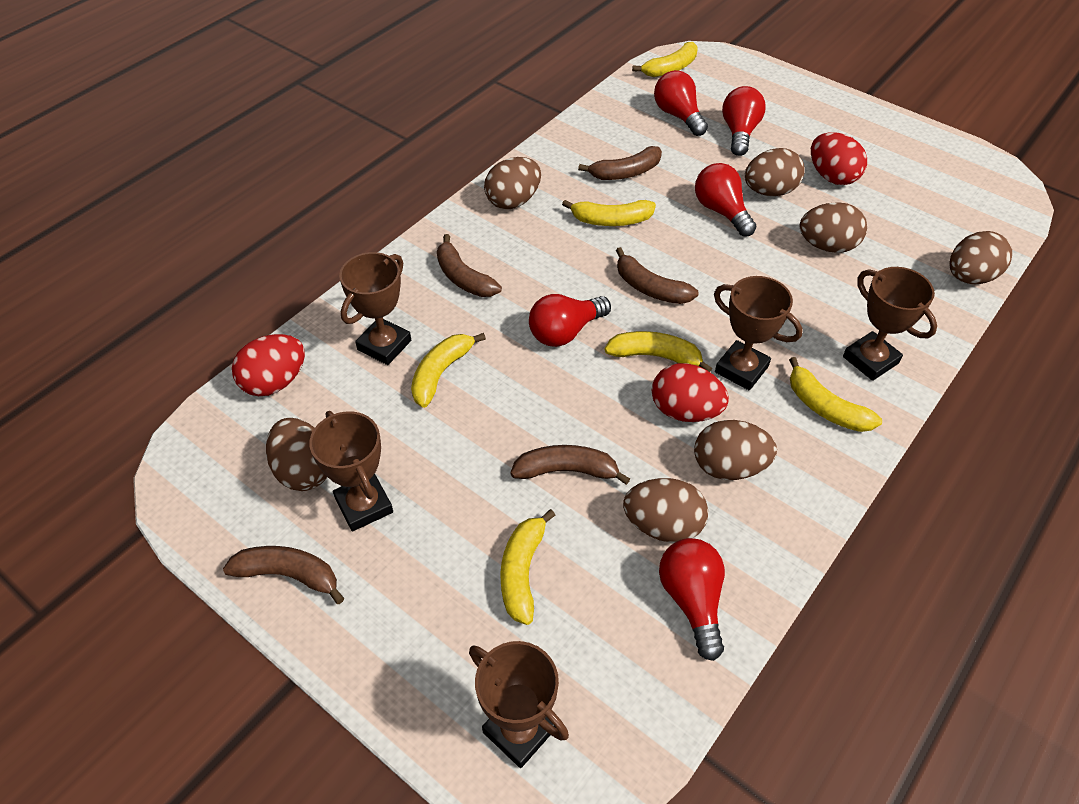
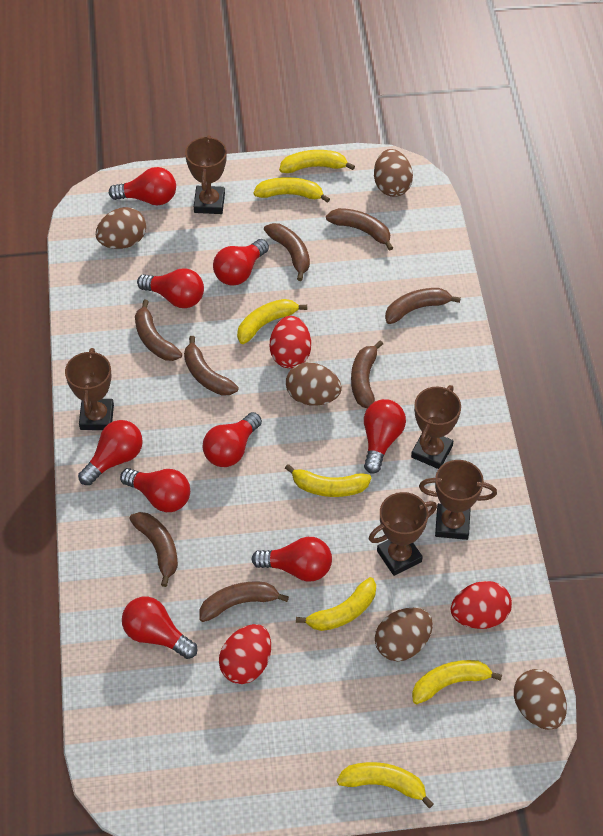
brown banana: [223,546,344,604] [437,234,502,297] [510,445,630,485] [578,146,662,180] [616,247,699,304] = 5 -> [129,512,178,587] [135,300,182,361] [184,336,239,395] [199,581,289,622] [264,223,310,281] [326,208,393,251] [351,340,383,408] [385,288,461,324] = 8
brown egg: [266,418,327,491] [484,157,541,209] [623,478,708,543] [694,420,777,480] [745,148,805,196] [800,202,867,253] [949,231,1012,284] = 7 -> [96,207,146,249] [286,362,342,406] [374,149,413,197] [375,608,433,661] [514,669,567,730] = 5
red light bulb: [529,294,611,347] [654,70,708,136] [659,538,725,661] [695,163,757,236] [722,86,766,156] = 5 -> [78,420,143,485] [109,167,176,205] [120,468,190,512] [122,597,197,659] [137,268,204,308] [203,412,262,467] [213,239,269,286] [252,537,332,582] [364,399,406,474] = 9
yellow banana: [411,333,486,408] [500,509,555,625] [562,200,656,226] [605,331,712,372] [632,42,698,77] [789,357,882,432] = 6 -> [237,299,307,344] [253,177,330,203] [279,150,355,173] [285,464,371,497] [296,577,376,631] [337,762,434,808] [412,660,502,704] = 7

